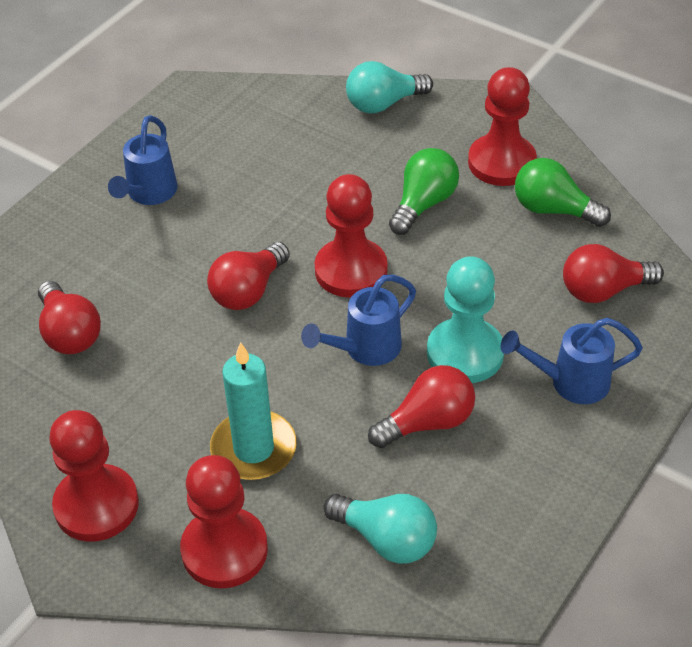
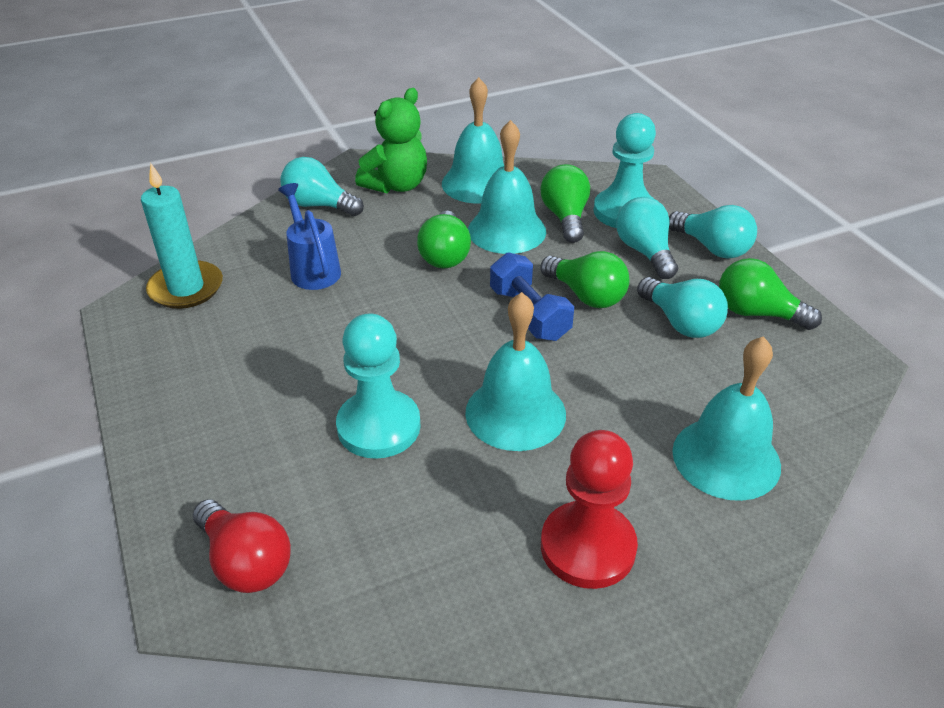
blue dumbbell: none = 0 -> [490,252,574,341] = 1
blue watering can: [108,115,177,205] [301,275,416,366] [500,318,643,404] = 3 -> [278,183,341,290] = 1
green light bulb: [389,148,459,235] [515,158,611,227] = 2 -> [417,211,471,268] [540,164,590,243] [541,251,630,308] [719,258,822,330] = 4
green teddy bear: none = 0 -> [355,88,427,193] = 1
red light bulb: [38,281,101,354] [207,242,290,310] [368,365,475,448] [563,244,664,303] = 4 -> [193,499,291,593] = 1
red pawn: [49,410,139,542] [180,455,268,588] [315,174,388,298] [468,67,537,186] = 4 -> [541,430,638,589] = 1
turquoise bell: none = 0 -> [442,77,504,204] [465,292,566,451] [468,120,546,254] [672,336,781,501] = 4
turquoise light bulb: [324,494,437,564] [346,61,433,113] = 2 -> [280,157,364,216] [616,197,678,279] [637,277,728,338] [669,205,757,259] = 4
turquoise pawn: [427,256,504,383] = 1 -> [336,313,421,459] [593,113,656,228] = 2

